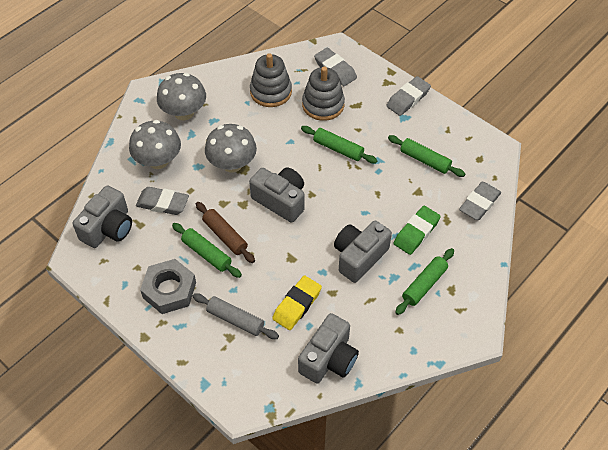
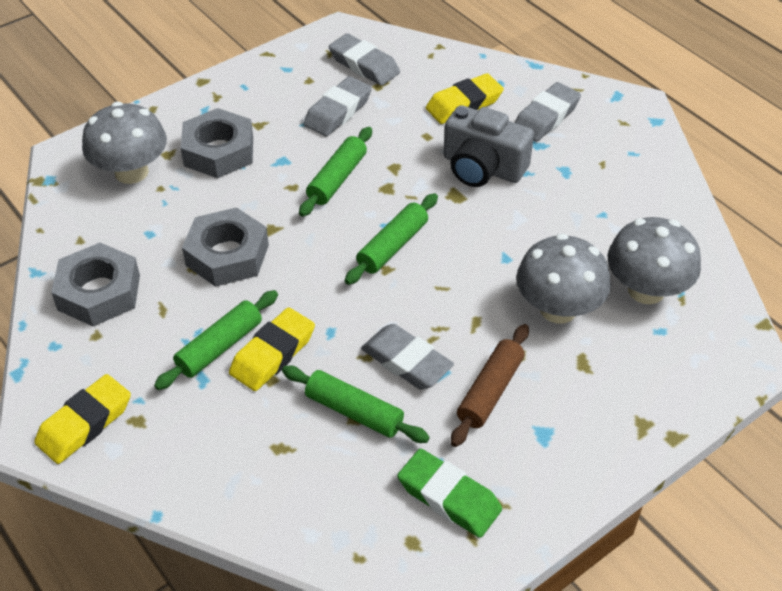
grey camera: [73,185,132,248] [249,168,305,223] [298,313,359,383] [334,221,392,283] = 4 -> [444,105,534,187] = 1
grey nut: [140,259,196,314] = 1 -> [51,243,140,326] [181,108,253,178] [182,207,269,287] = 3
grey rolling pin: [192,293,279,339] = 1 -> none = 0
grey stacking toy: [250,53,292,107] [302,67,345,121] = 2 -> none = 0
yellow eraser: [272,276,322,330] = 1 -> [34,374,131,464] [229,307,315,391] [426,73,504,124] = 3

